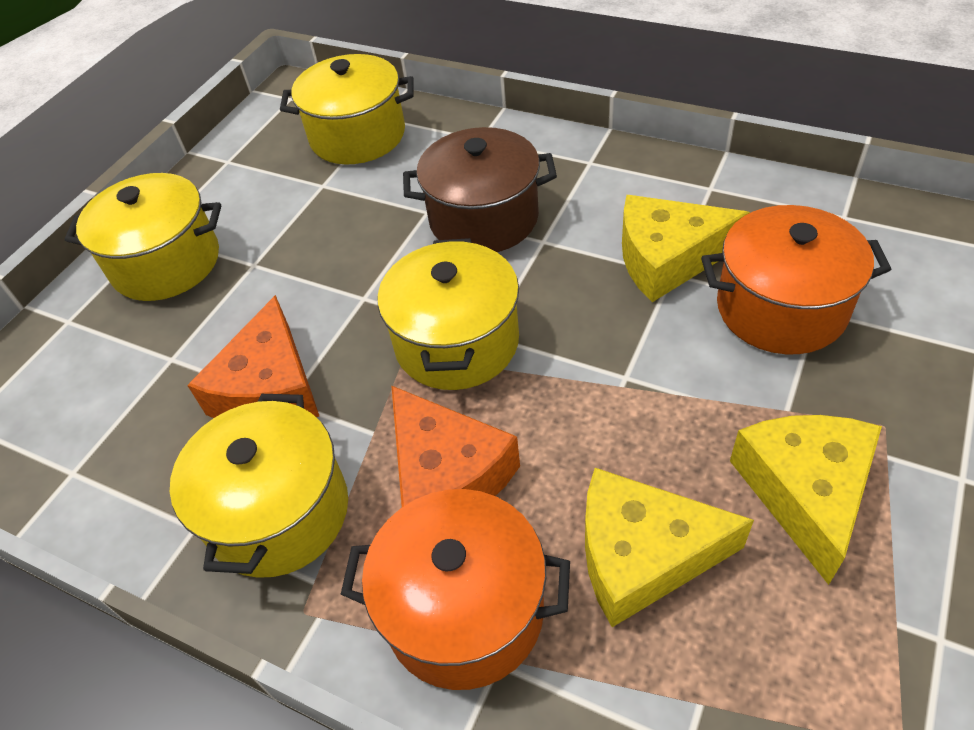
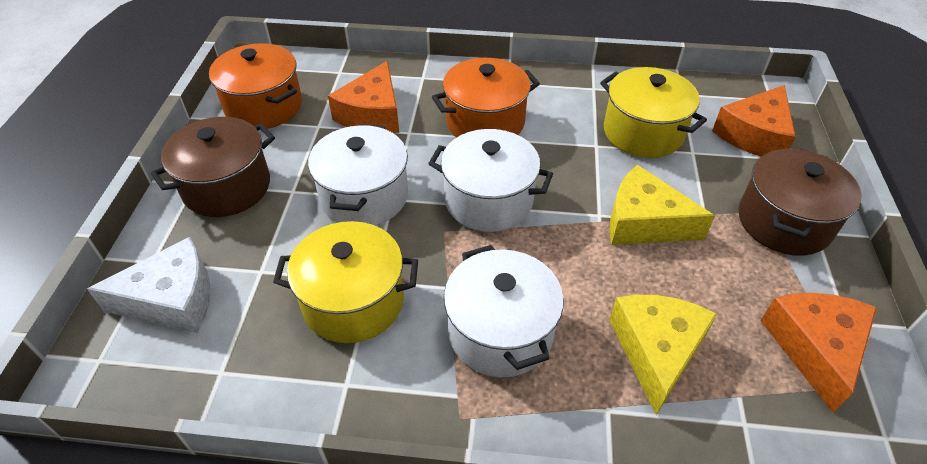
brown pot: [403,127,557,252] = 1 -> [151,117,275,217] [739,148,862,256] = 2
orange cheese: [187,295,319,418] [391,385,520,507] = 2 -> [328,61,399,133] [712,85,796,157] [760,293,877,413] = 3
white cheese: none = 0 -> [87,237,211,333] = 1
white pot: none = 0 -> [308,124,408,226] [428,129,553,232] [444,245,564,377] = 3
yellow cheese: [585,468,754,627] [622,195,750,302] [730,415,882,585] = 3 -> [609,165,715,245] [609,295,717,415] = 2
yellow pot: [65,173,221,301] [170,394,348,578] [280,54,414,164] [378,238,519,390] = 4 -> [273,221,418,343] [600,67,707,158] = 2

